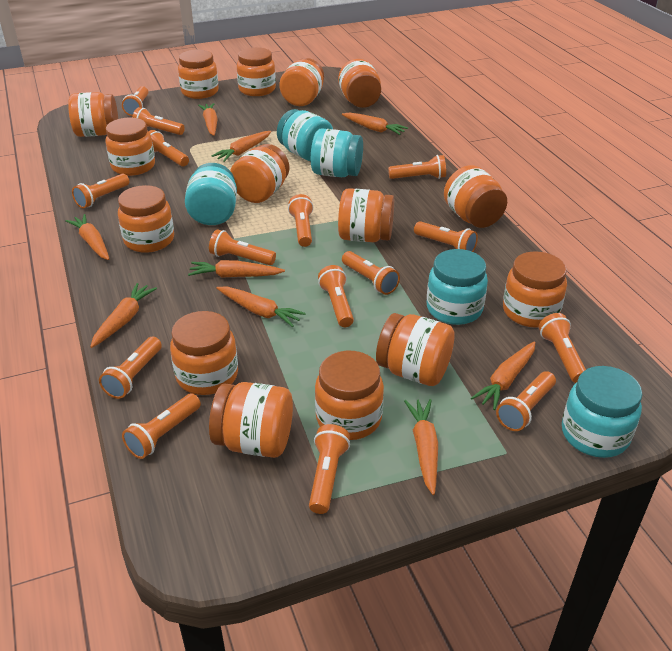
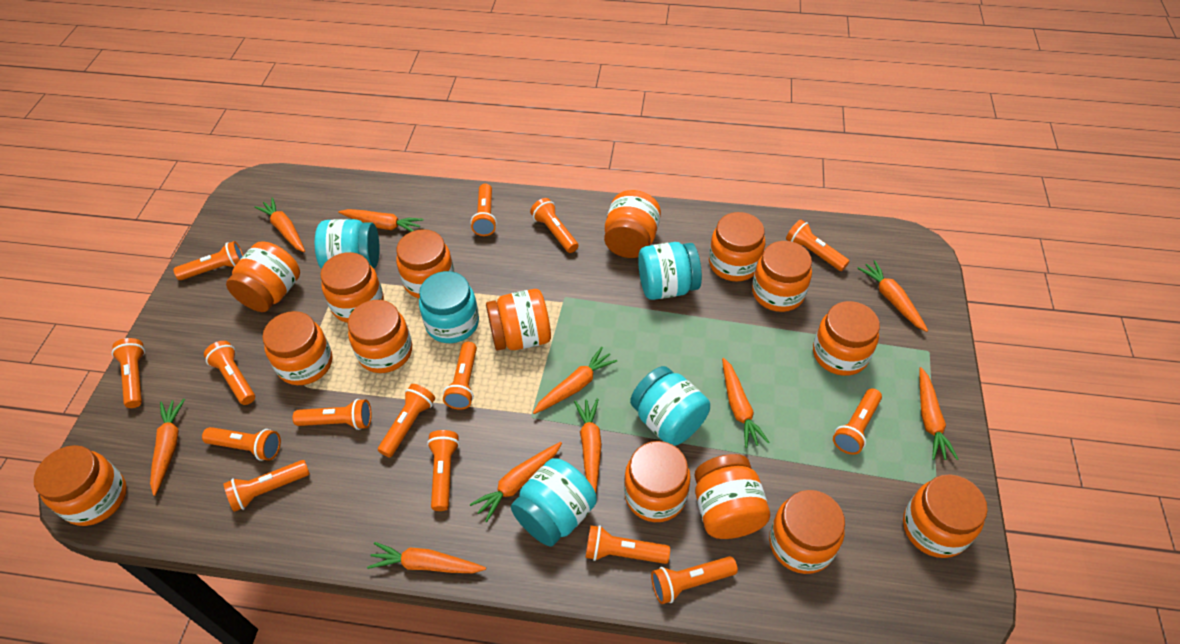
orange carrot: [65,214,110,260] [90,283,157,348] [188,260,285,278] [198,103,218,136] [212,131,271,162] [216,287,306,327] [342,113,408,135] [404,399,438,495] [471,341,535,410] = 9 -> [150,399,185,496] [254,198,305,252] [338,209,424,232] [367,542,486,573] [470,442,562,522] [533,347,618,414] [574,398,602,493] [722,358,770,448] [857,260,928,332] [919,367,958,460] = 10

